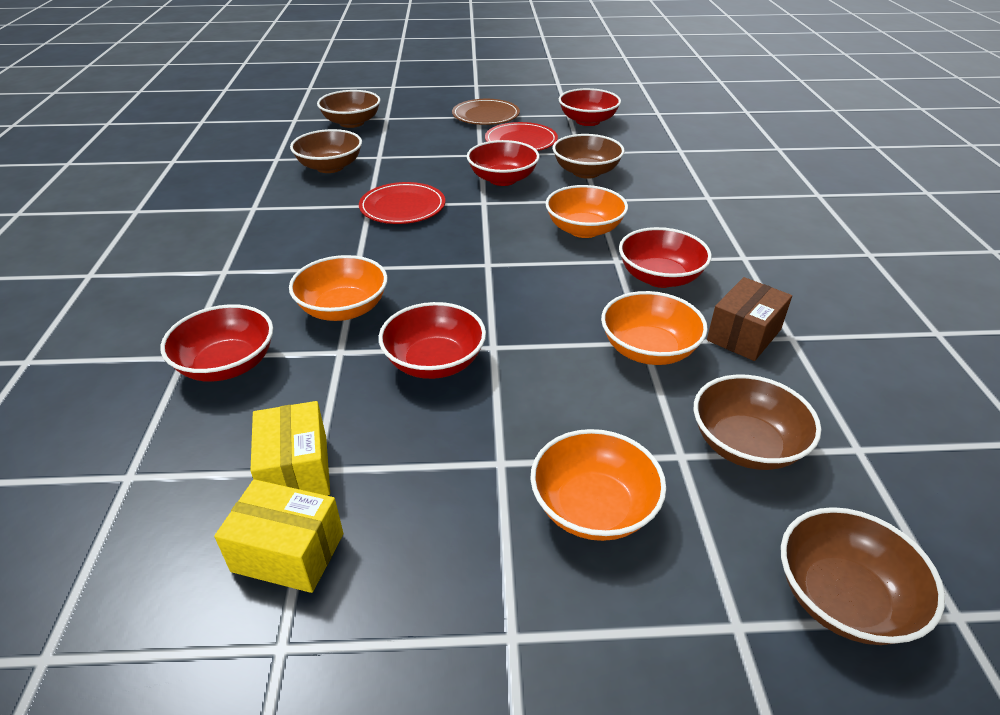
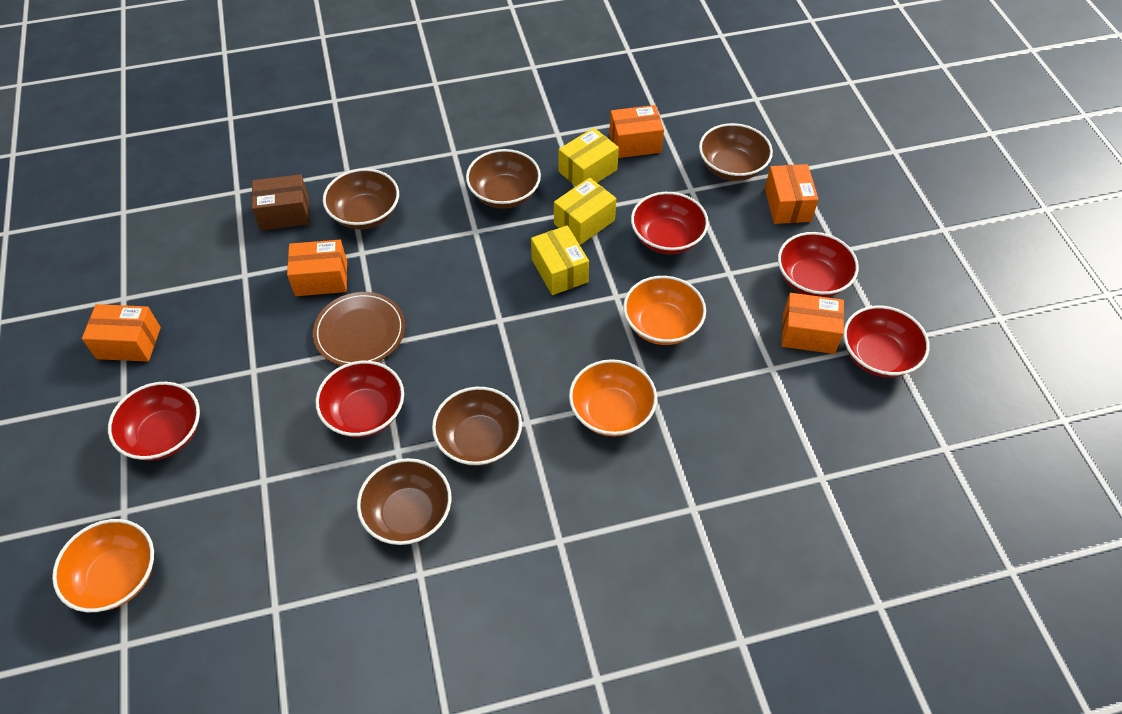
orange bowl: [289,255,388,321] [530,429,666,541] [545,185,628,238] [601,291,708,365] = 4 -> [52,519,154,612] [569,359,657,437] [623,276,706,345] = 3
orange box: none = 0 -> [82,304,161,362] [287,240,347,296] [609,105,664,158] [765,164,819,224] [781,293,844,354] = 5
red plate: [359,182,445,224] [485,122,558,151] = 2 -> none = 0
yellow box: [214,479,343,593] [250,401,330,496] = 2 -> [531,225,589,295] [554,178,616,245] [559,128,619,186] = 3

